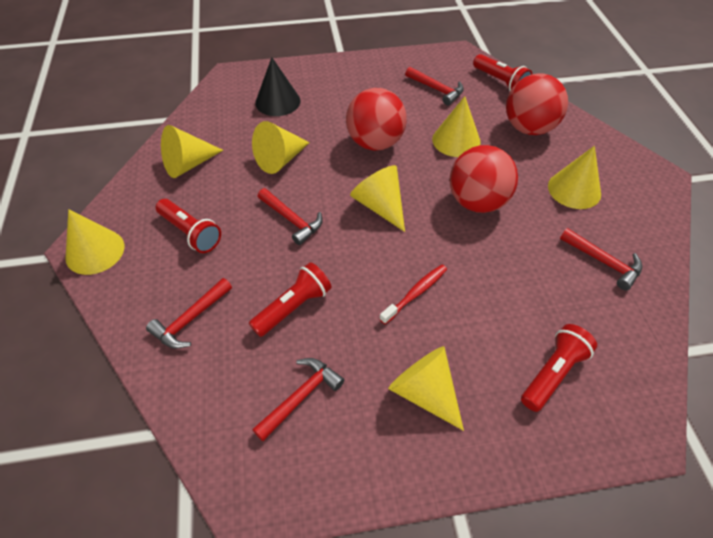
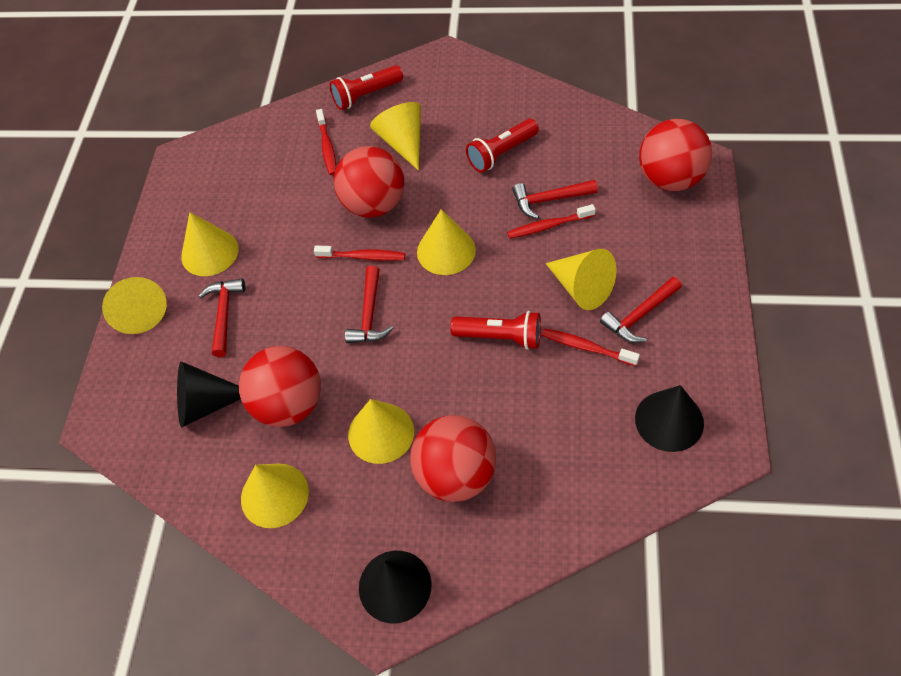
black cone: [255,57,301,116] = 1 -> [177,361,241,427] [359,551,432,623] [635,385,704,452] = 3
red ball: [346,88,407,151] [449,145,518,213] [506,73,568,135] = 3 -> [239,346,321,427] [334,146,404,218] [410,415,496,502] [639,119,712,191] = 4
red flashlight: [156,199,221,253] [249,262,332,337] [473,54,532,91] [521,324,597,412] = 4 -> [330,65,403,110] [451,311,541,350] [466,119,539,173] = 3
red hammer: [146,278,232,349] [252,358,344,441] [258,188,323,245] [405,67,464,106] [560,228,642,290] = 5 -> [199,278,245,357] [345,266,394,343] [512,180,598,219] [600,277,682,343] = 4
red toothbrush: [380,265,447,324] = 1 -> [314,245,405,261] [316,109,336,175] [507,204,596,239] [542,329,640,366] = 4

